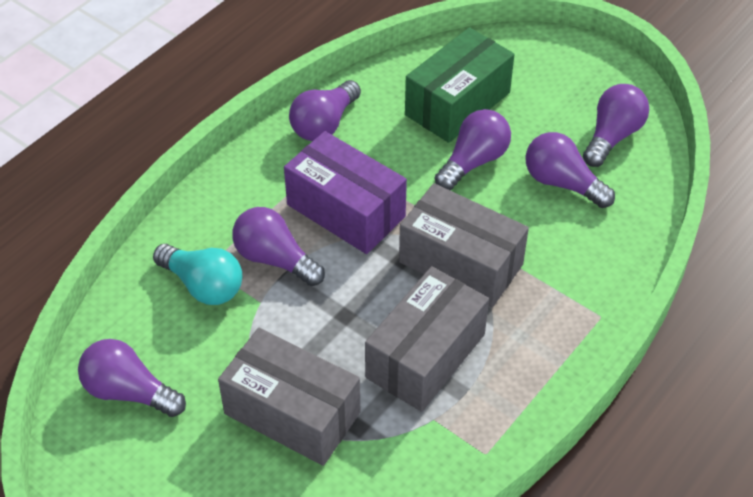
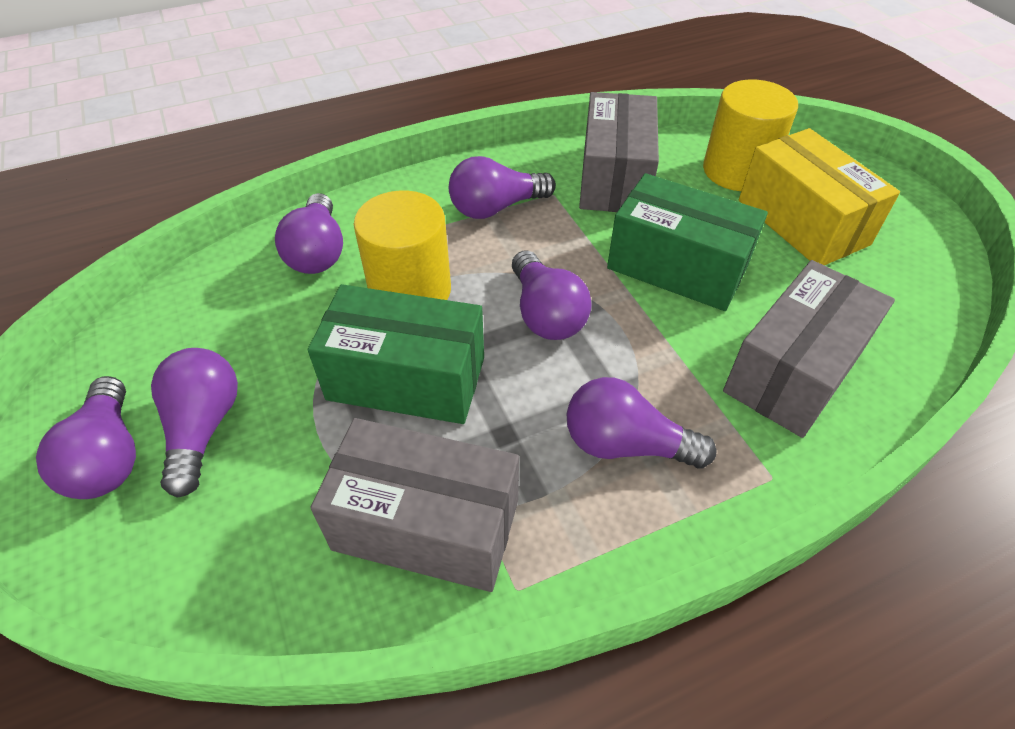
green box: [405,27,515,143] = 1 -> [308,284,484,424] [607,173,768,311] = 2
purple box: [284,131,407,254] = 1 -> none = 0
turquoise light bulb: [153,244,242,305] = 1 -> none = 0
yellow box: none = 0 -> [739,128,900,265] = 1
yellow cylinder: none = 0 -> [354,190,451,300] [703,80,798,191] = 2

